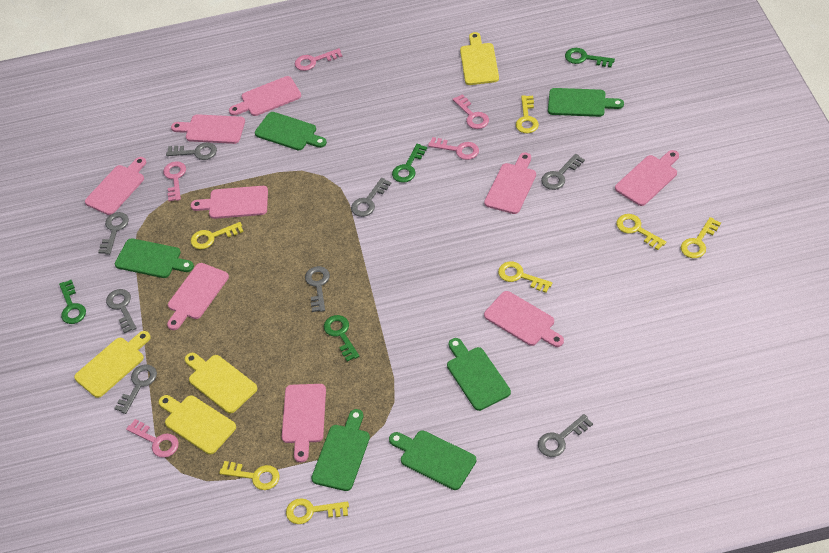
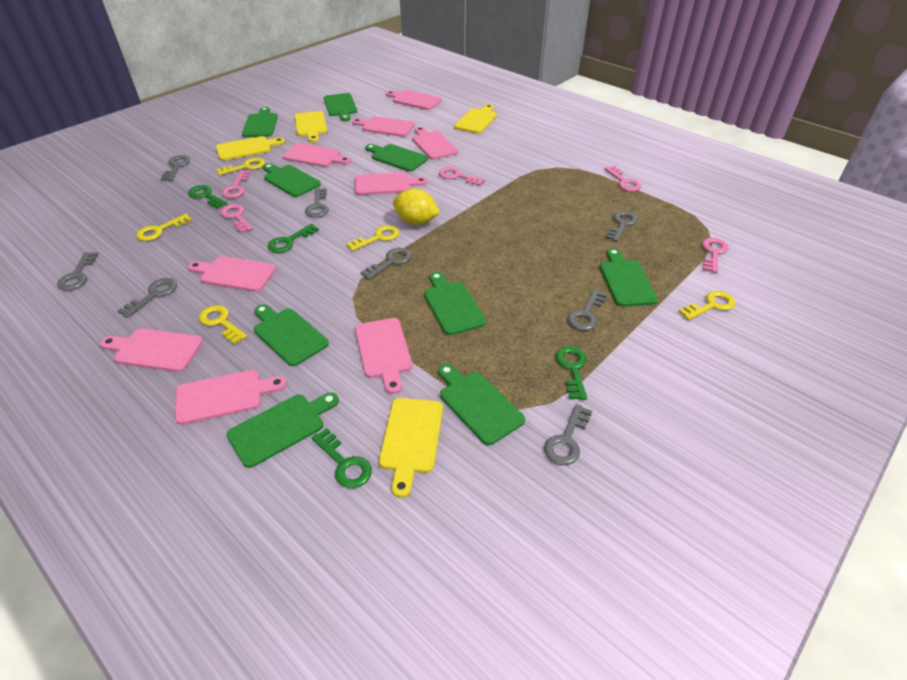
green cutting board: [115,238,194,278] [255,112,327,150] [311,409,370,491] [389,431,476,490] [447,338,511,411] [548,88,624,117] = 6 -> [227,392,339,468] [242,107,278,137] [254,304,329,366] [263,163,321,197] [324,93,357,121] [365,144,428,171] [424,272,486,335] [438,364,525,445] [600,248,658,307] = 9
yellow key: [191,222,244,249] [219,461,280,490] [286,498,349,524] [498,261,552,293] [516,95,539,133] [616,214,666,250] [681,217,721,258] = 7 -> [136,214,192,241] [199,305,247,344] [216,158,265,176] [346,226,399,251] [679,291,735,320] = 5
yellow lemon: none = 0 -> [393,188,440,225] = 1

